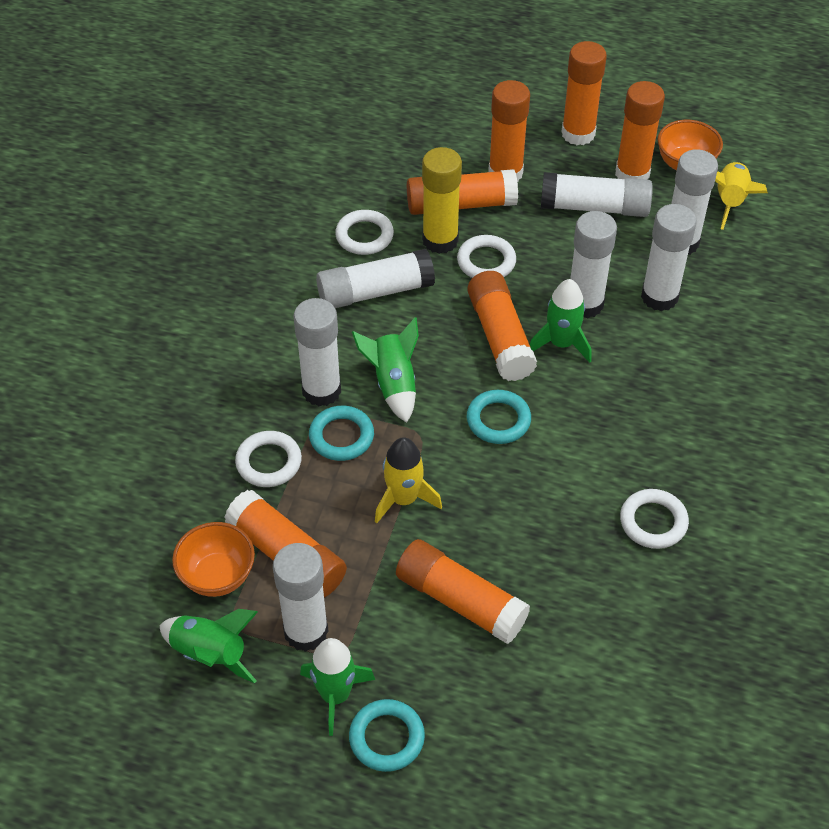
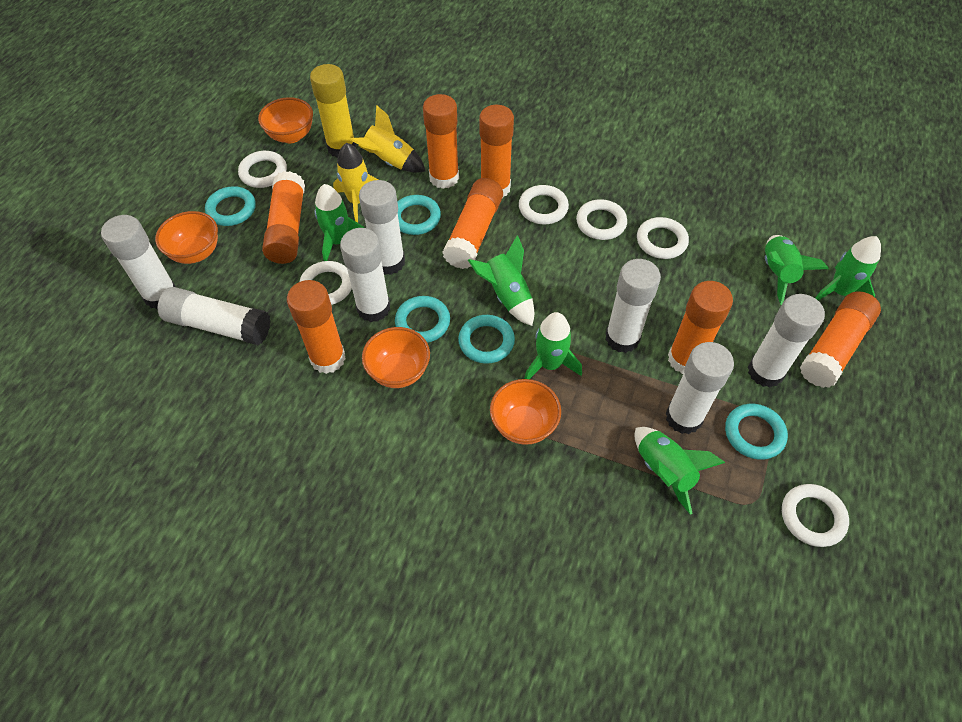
green rocket: [159,609,258,683] [300,638,375,736] [352,317,419,423] [530,279,591,363] = 4 -> [314,184,364,261] [468,235,534,326] [524,312,582,379] [635,427,725,515] [765,235,829,305] [815,236,881,300] = 6
orange bowl: [172,522,255,597] [658,120,723,170] = 2 -> [155,211,218,264] [258,97,313,143] [362,327,430,388] [490,379,561,445] = 4
turquoise ring: [309,406,374,461] [349,699,425,772] [467,390,531,444] = 3 -> [205,186,256,226] [395,296,450,343] [397,195,441,235] [458,315,515,364] [725,404,788,460] = 5
white ring: [235,431,302,487] [335,210,394,255] [457,235,516,278] [620,489,689,549] = 4 -> [238,151,287,188] [300,261,352,305] [519,185,569,224] [576,199,627,240] [637,217,689,259] [782,484,849,547] = 6

